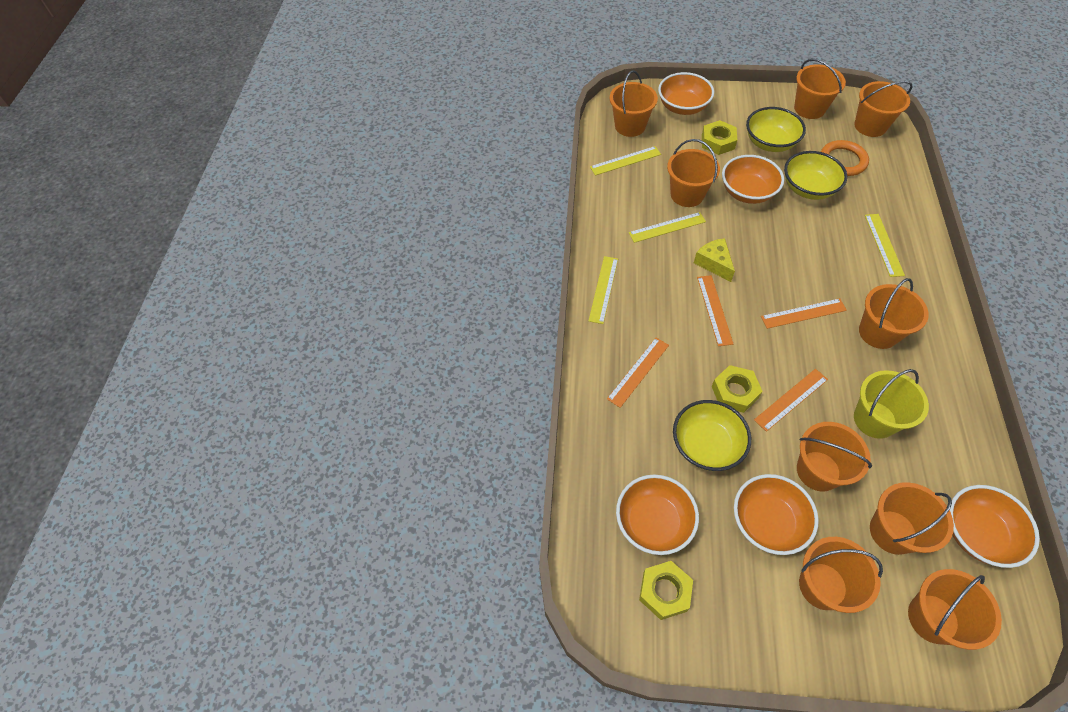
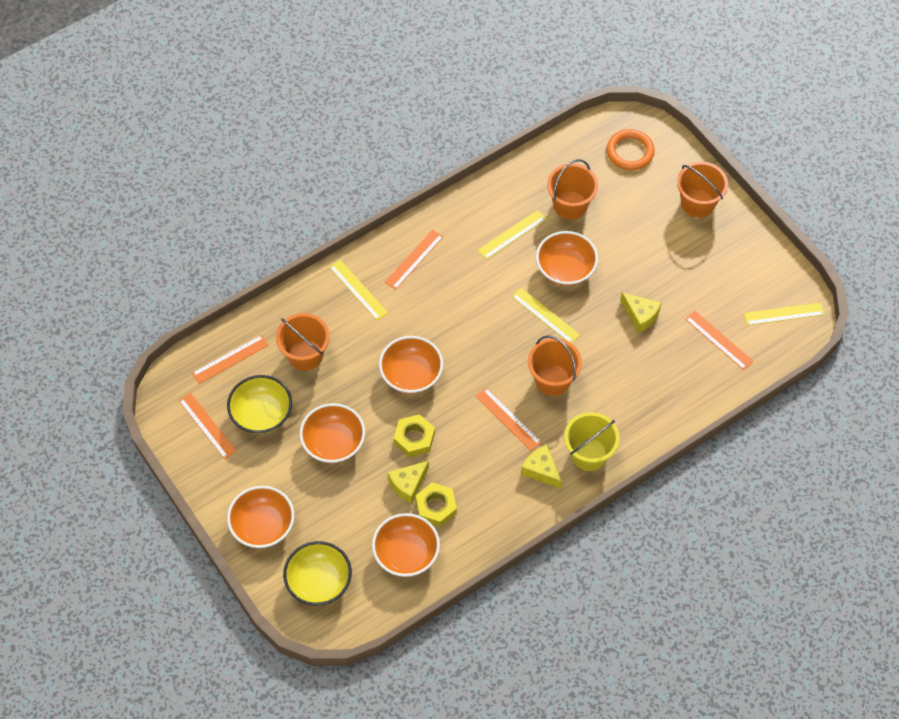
orange bucket: [610,70,658,137] [667,139,720,207] [794,59,846,119] [797,422,872,492] [799,537,883,613] [854,81,912,137] [859,278,929,349] [870,482,954,555] [908,569,1002,650] = 9 -> [276,313,330,371] [528,335,582,396] [547,159,598,220] [677,161,728,218] = 4
orange ruler: [607,338,669,408] [697,275,733,346] [754,369,828,432] [761,298,847,329] = 4 -> [179,393,236,459] [192,335,269,384] [385,230,444,290] [475,388,542,451] [685,311,754,370] = 5
yellow bowl: [673,400,751,471] [746,107,806,152] [784,151,847,200] = 3 -> [227,375,292,434] [283,541,352,606] = 2
yellow cheese: [694,238,735,282] = 1 -> [387,461,429,504] [521,445,562,489] [620,292,661,333] = 3
yellow nut: [639,561,693,620] [702,120,737,155] [712,365,762,413] = 3 -> [394,414,435,457] [416,482,457,527] = 2

